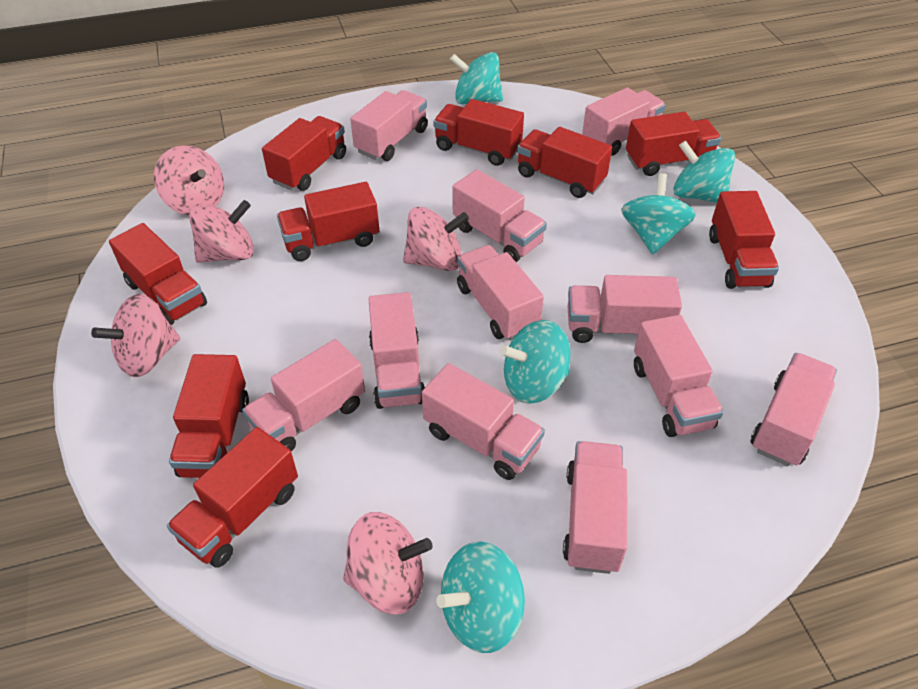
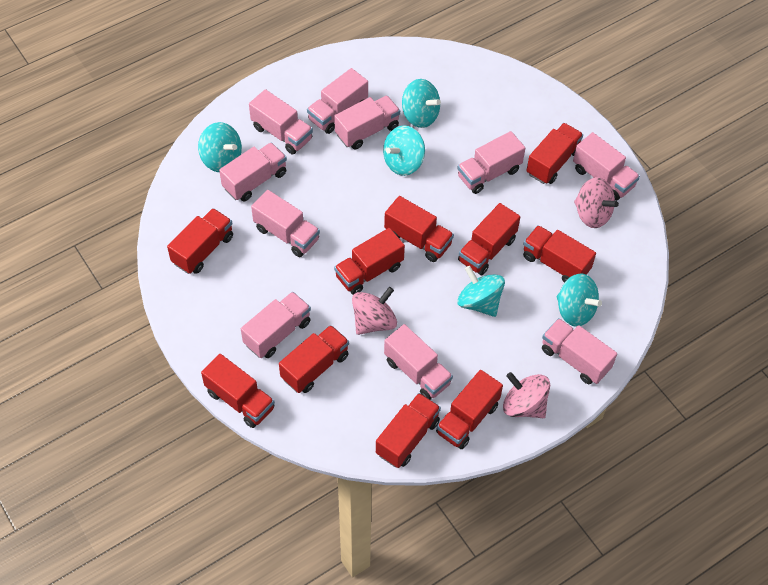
pink spinning top: [91,294,180,377] [154,145,224,215] [189,200,254,263] [343,512,433,614] [403,206,469,271] = 5 -> [352,287,397,335] [503,372,550,418] [574,177,619,228] = 3
pink truck: [242,339,365,452] [350,90,428,161] [369,292,425,409] [422,363,545,480] [452,169,547,262] [457,245,544,340] [563,441,628,574] [568,275,682,343] [582,87,666,156] [634,315,724,437] [750,353,837,466] = 11 -> [219,142,287,201] [241,292,311,358] [249,89,313,154] [251,190,320,257] [307,68,368,134] [334,95,400,149] [384,324,453,400] [457,131,525,194] [542,318,617,384] [573,132,640,201] = 10
red truck: [109,223,207,325] [167,427,298,568] [169,354,249,478] [262,116,346,191] [277,182,379,261] [433,99,524,166] [517,127,612,198] [626,112,721,176] [709,191,779,289] = 9 -> [167,208,233,274] [201,354,275,428] [279,325,349,393] [334,228,405,295] [376,393,441,468] [384,196,454,262] [436,370,503,449] [458,203,520,275] [523,225,596,283] [526,123,583,184] = 10

